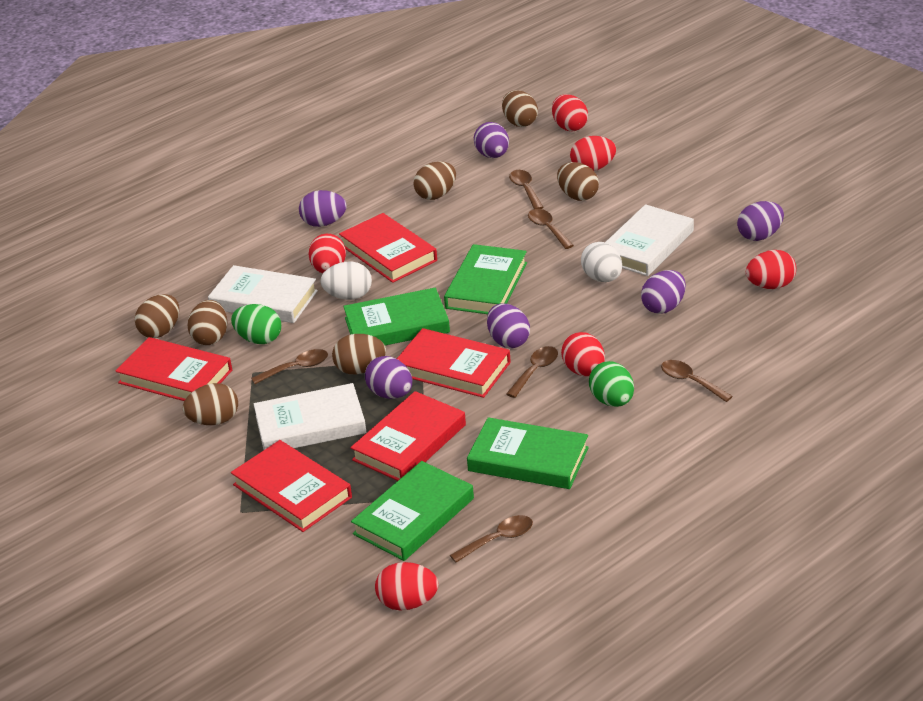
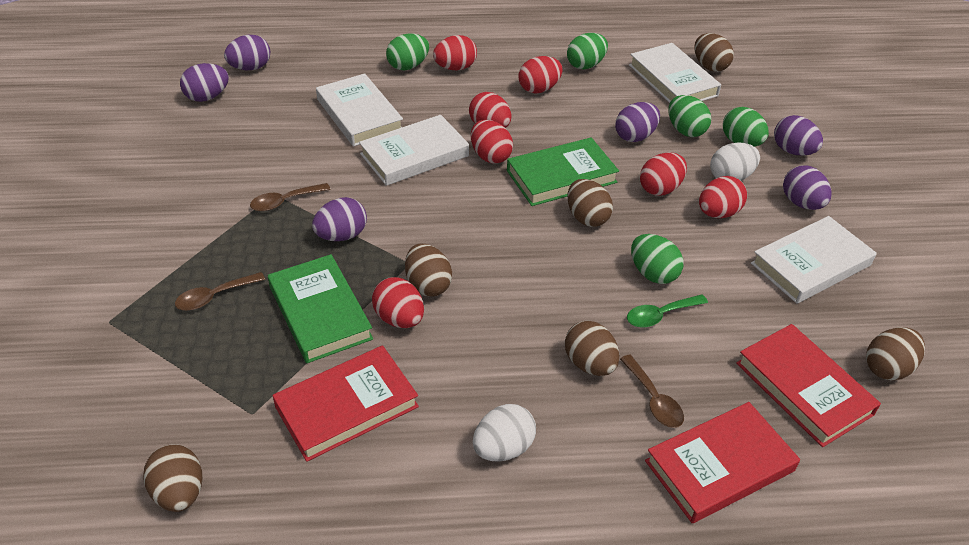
brown egg: [135,294,179,338] [183,383,238,425] [187,300,227,345] [332,334,386,374] [413,162,456,200] [502,90,538,127] [557,162,599,201] = 7 -> [143,444,202,512] [405,244,452,297] [565,321,619,376] [567,179,613,227] [694,33,734,72] [866,327,925,381] = 6
brown spoon: [251,349,328,384] [450,515,533,563] [506,346,558,398] [509,170,544,209] [528,209,574,249] [661,360,733,402] = 6 -> [175,272,266,311] [250,183,331,212] [620,355,684,428] = 3
green book: [343,288,450,345] [351,461,474,561] [444,244,527,314] [467,417,589,489] = 4 -> [268,254,373,363] [507,137,619,206] = 2
green egg: [231,304,281,344] [589,361,634,407] = 2 -> [386,34,429,70] [567,33,608,69] [631,234,684,284] [668,95,711,137] [723,107,769,147] = 5
green spoon: none = 0 -> [627,294,708,328] = 1
red book: [115,337,232,401] [231,440,352,532] [339,213,437,283] [350,391,466,481] [397,328,511,398] = 5 -> [272,345,419,462] [645,402,800,523] [736,324,881,447] = 3
red egg: [308,234,346,273] [375,562,438,611] [552,94,588,131] [561,332,605,377] [570,136,616,171] [746,250,796,289] = 6 -> [372,277,424,328] [433,35,477,70] [469,92,511,128] [471,120,513,164] [518,56,562,93] [640,152,687,196] [699,176,747,218] = 7
white book: [208,265,318,323] [254,383,366,450] [605,204,694,276] = 3 -> [316,74,403,146] [359,115,469,186] [629,43,721,103] [751,216,877,304] = 4

